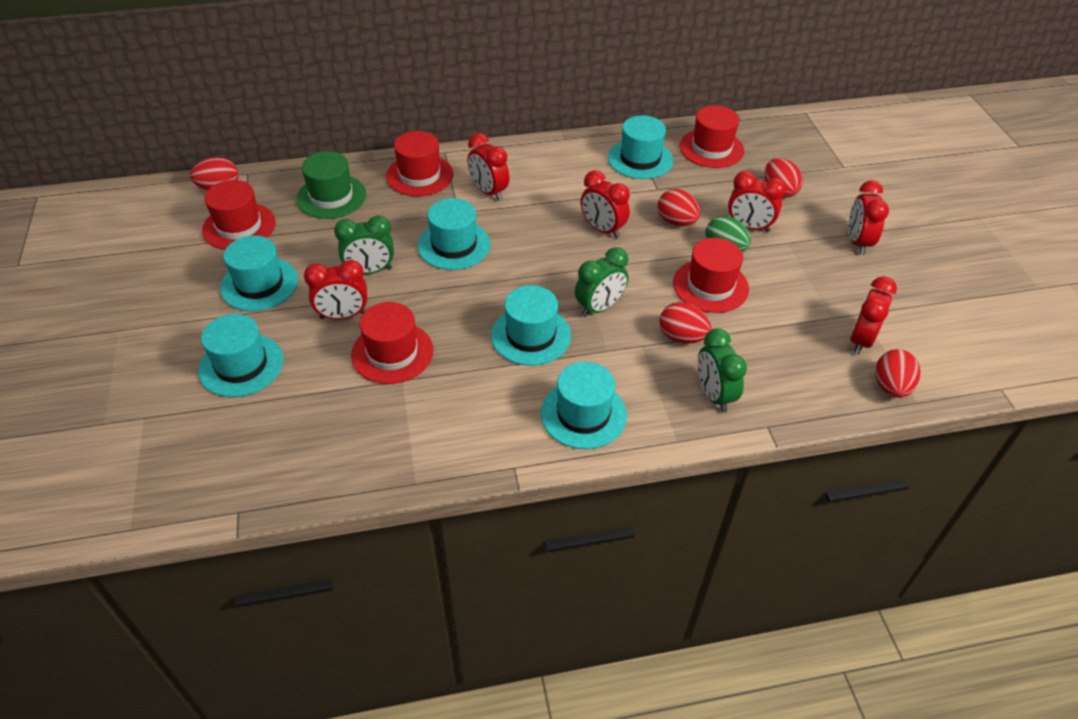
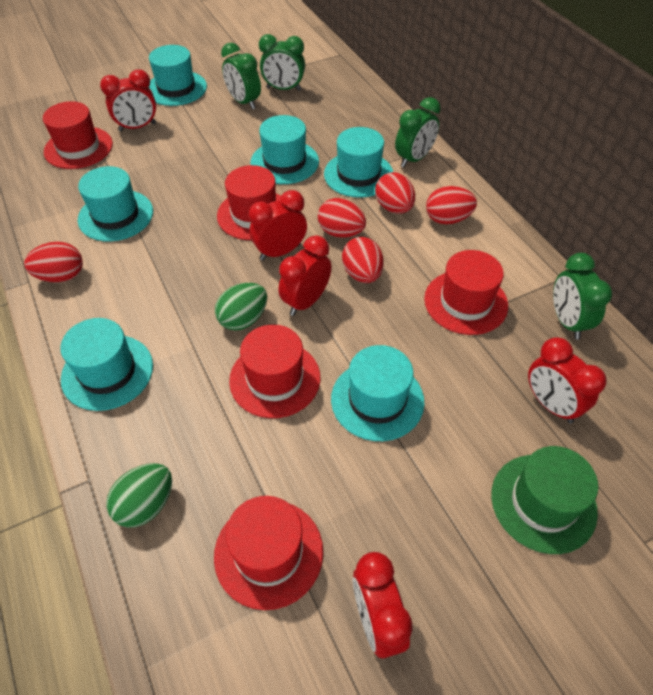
green clock: [334,215,394,274] [575,247,628,317] [698,328,747,413] = 3 -> [221,43,261,110] [259,34,305,91] [395,97,440,167] [553,253,612,340] = 4
green egg: [705,216,751,252] = 1 -> [106,463,172,528] [215,283,267,331] = 2
red clock: [304,260,367,320] [467,133,510,201] [581,170,630,239] [728,171,786,232] [849,180,889,255] [850,276,897,355] = 6 -> [100,69,156,131] [249,190,307,260] [279,235,332,316] [353,552,413,659] [528,337,607,423] = 5

